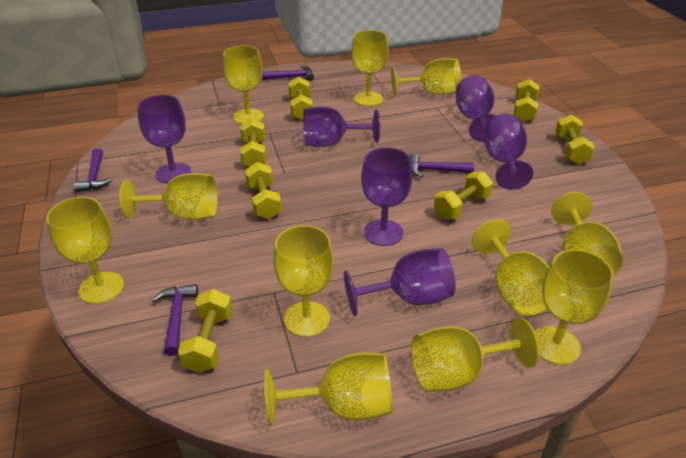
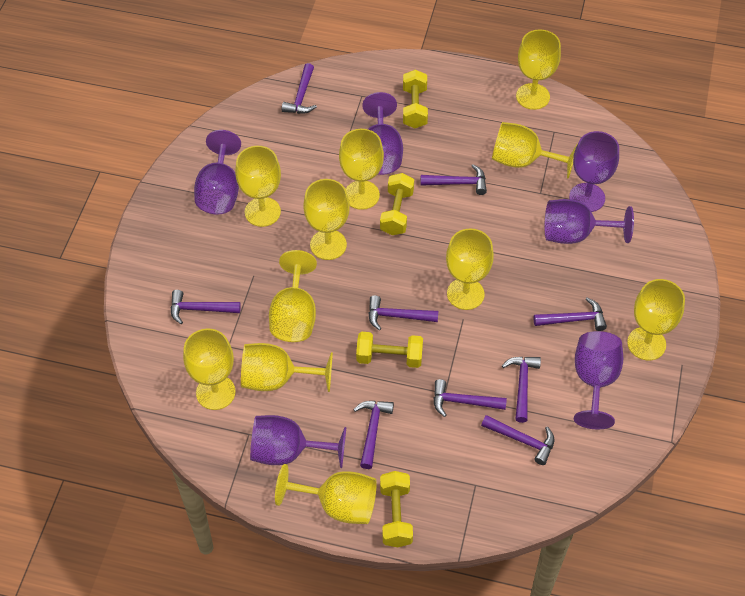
purple hammer: [74,148,113,192] [152,284,198,356] [262,65,314,81] [410,153,474,177] = 4 -> [171,290,241,324] [282,63,317,114] [353,401,394,469] [369,295,438,331] [421,164,487,195] [433,379,507,417] [481,415,554,465] [502,357,541,423] [534,298,607,331] = 9
yellow dumbbell: [178,289,233,373] [240,118,266,167] [245,162,282,219] [288,77,313,120] [434,171,493,220] [513,79,539,122] [555,114,595,164] = 7 -> [356,332,423,368] [380,173,414,235] [380,471,413,547] [403,70,428,128] = 4

